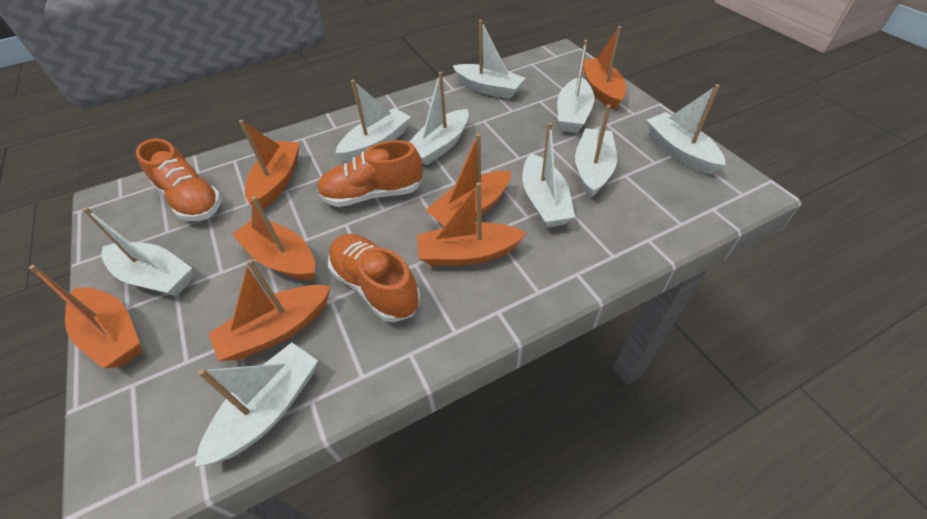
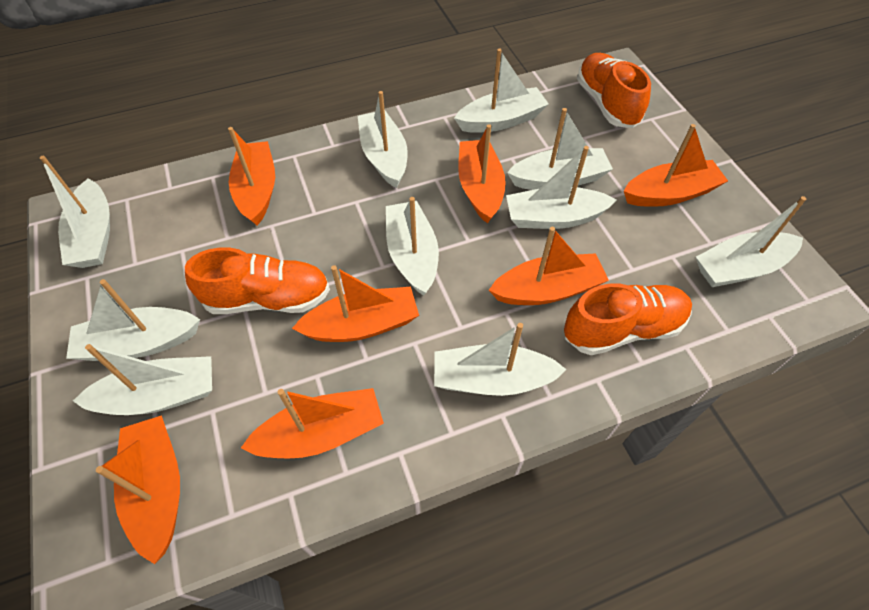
white boat: [82,207,192,296] [195,342,318,467] [335,80,411,163] [409,72,469,165] [453,20,525,99] [523,122,575,228] [557,40,595,133] [575,104,617,198] [646,84,726,175] = 9 -> [40,156,110,268] [66,279,200,361] [73,344,212,415] [358,91,408,188] [386,197,439,296] [434,323,567,396] [454,48,549,133] [506,146,616,229] [507,108,613,190] [696,196,806,287] = 10

